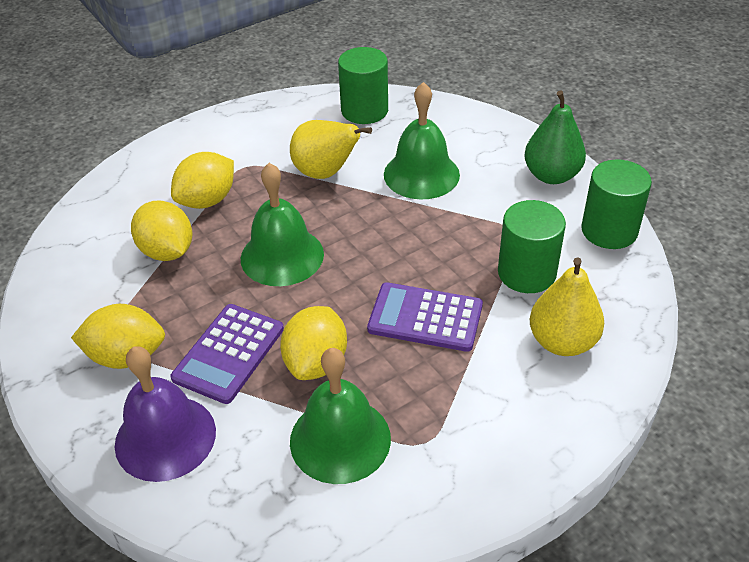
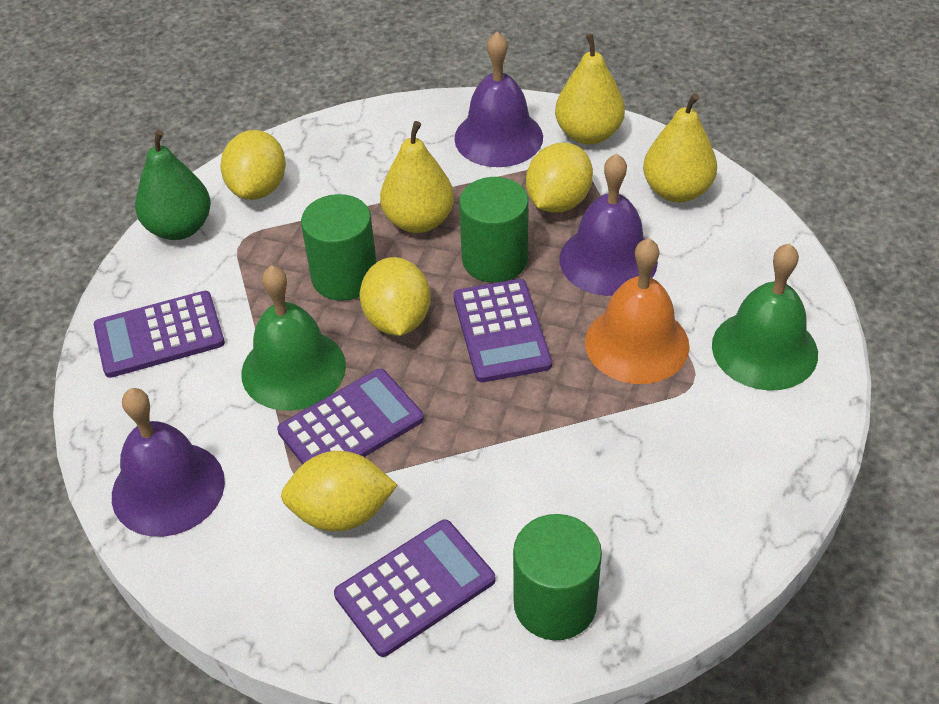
green bell: [241,163,324,286] [290,348,391,484] [384,82,460,200] = 3 -> [241,265,346,411] [712,244,818,391] = 2
orange bell: none = 0 -> [585,238,690,384] = 1
purple bell: [115,346,216,482] = 1 -> [112,388,225,537] [454,32,543,167] [559,153,658,296] = 3
purple calculator: [170,304,284,404] [367,282,483,352] = 2 -> [94,291,225,378] [277,369,424,465] [334,519,495,657] [453,279,552,382] = 4
yellow pear: [290,120,372,179] [530,258,604,356] = 2 -> [380,121,454,233] [555,34,625,145] [643,93,717,202] = 3

